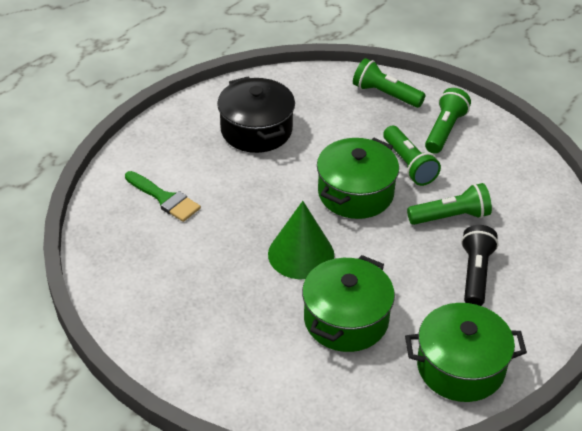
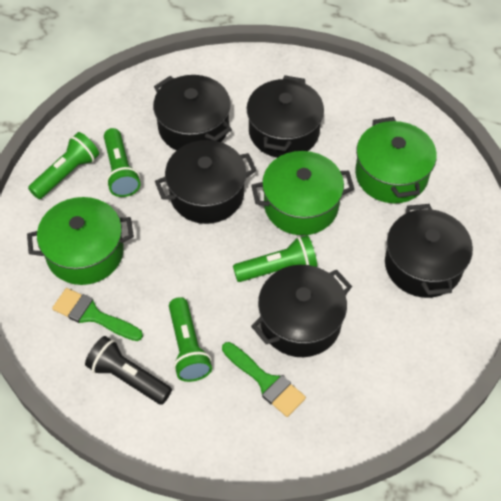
black pot: [217,76,295,153] = 1 -> [153,75,232,151] [155,140,257,224] [247,75,324,158] [251,265,352,357] [385,204,473,298] = 5
green brush: [125,171,201,222] = 1 -> [52,288,143,341] [222,342,306,417] = 2
green cone: [268,201,334,279] = 1 -> none = 0

